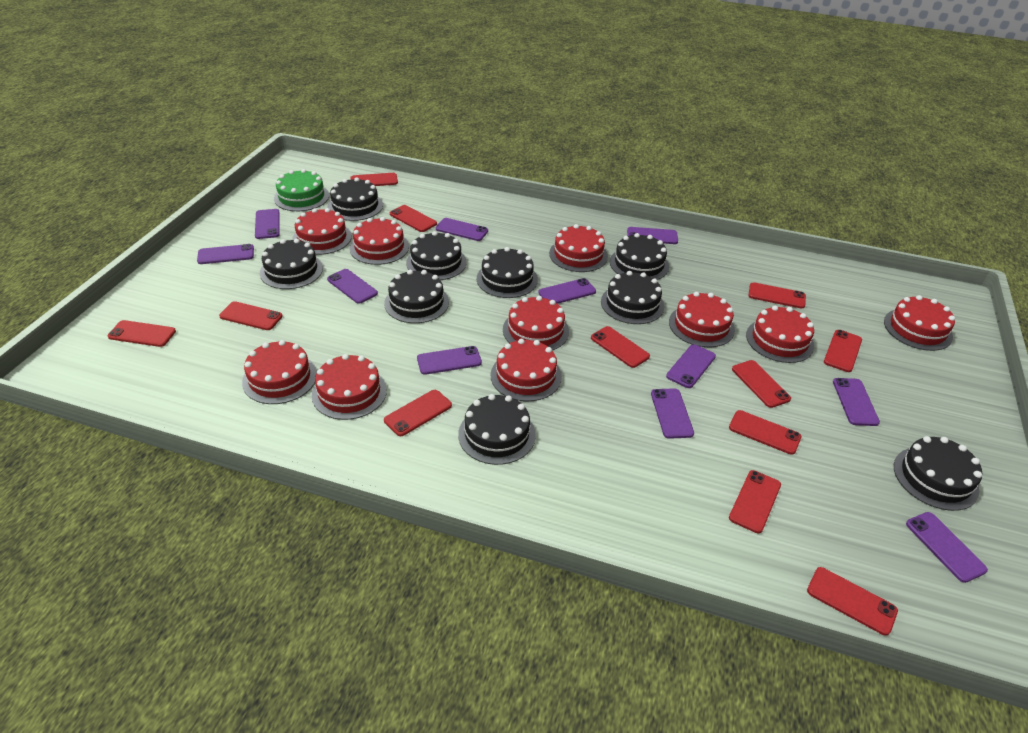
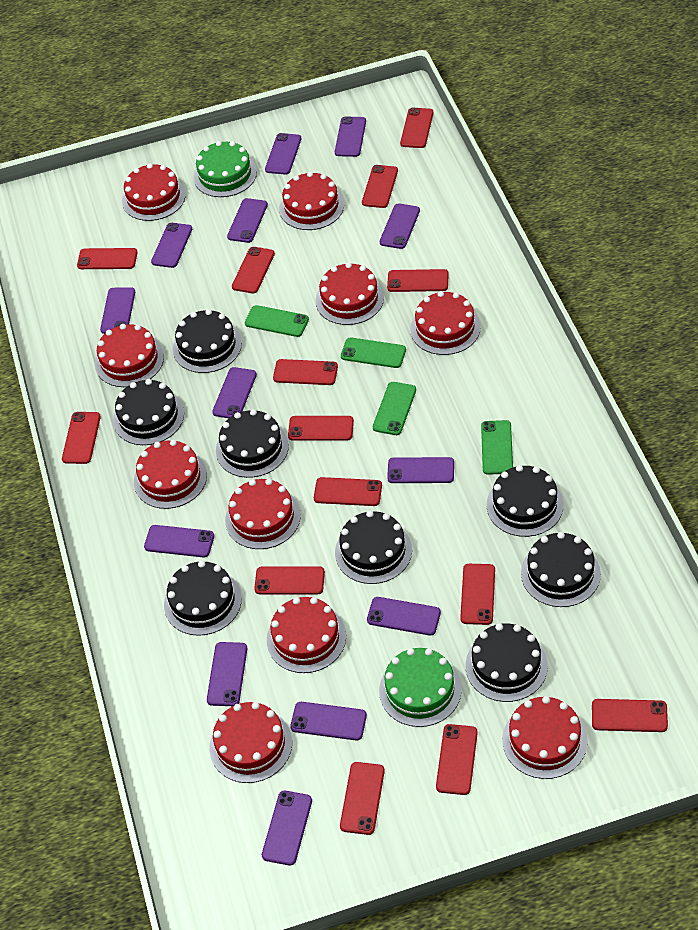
black cake: [260,239,323,289] [328,178,383,221] [384,270,449,323] [406,231,466,280] [458,394,536,465] [477,247,538,298] [601,271,665,324] [610,233,669,280] [894,436,982,511] = 9 -> [113,379,184,445] [164,561,242,636] [173,309,242,373] [216,409,289,478] [335,511,412,584] [466,623,548,702] [487,465,563,537] [521,532,601,607] = 8
green cake: [274,169,329,211] = 1 -> [193,141,257,197] [379,648,462,727] = 2
green phone: none = 0 -> [245,305,309,337] [341,338,406,368] [373,382,416,435] [481,420,513,475] = 4
purple phone: [197,244,254,264] [255,209,280,239] [327,269,378,304] [417,346,482,375] [436,218,488,241] [538,278,596,304] [627,227,678,244] [651,388,694,439] [666,344,716,388] [833,378,880,426] [906,512,988,583] = 11 -> [100,287,135,334] [144,525,214,557] [151,223,192,268] [207,642,247,706] [212,367,257,418] [227,198,268,243] [262,791,312,866] [265,133,302,175] [290,702,367,740] [335,116,366,157] [367,597,441,636] [380,203,420,249] [387,457,454,483] = 13
red phone: [108,320,176,347] [219,301,283,330] [350,173,398,186] [384,390,452,436] [390,205,437,232] [591,326,650,368] [729,410,801,455] [729,470,781,533] [732,360,791,408] [748,282,806,308] [807,567,898,636] [824,330,862,372] = 12 -> [62,412,101,464] [77,248,138,269] [232,247,275,293] [254,566,325,595] [273,359,338,385] [288,416,354,441] [314,477,382,506] [340,762,385,835] [362,165,398,208] [387,269,449,292] [400,108,433,148] [436,724,478,795] [460,564,495,625] [592,699,668,732] = 14

